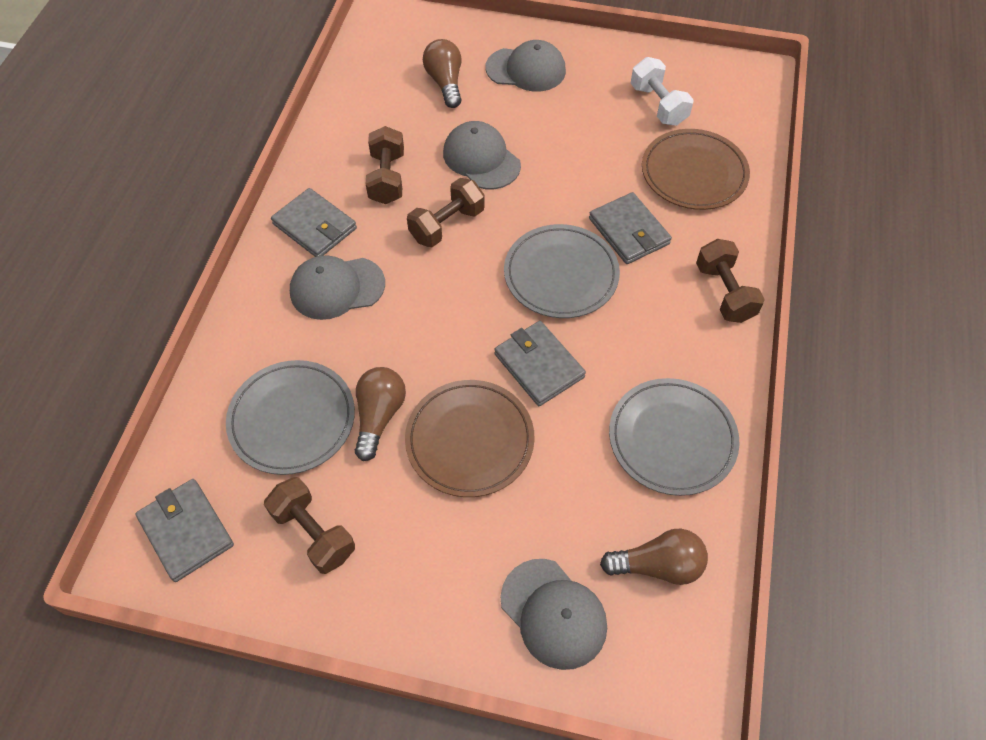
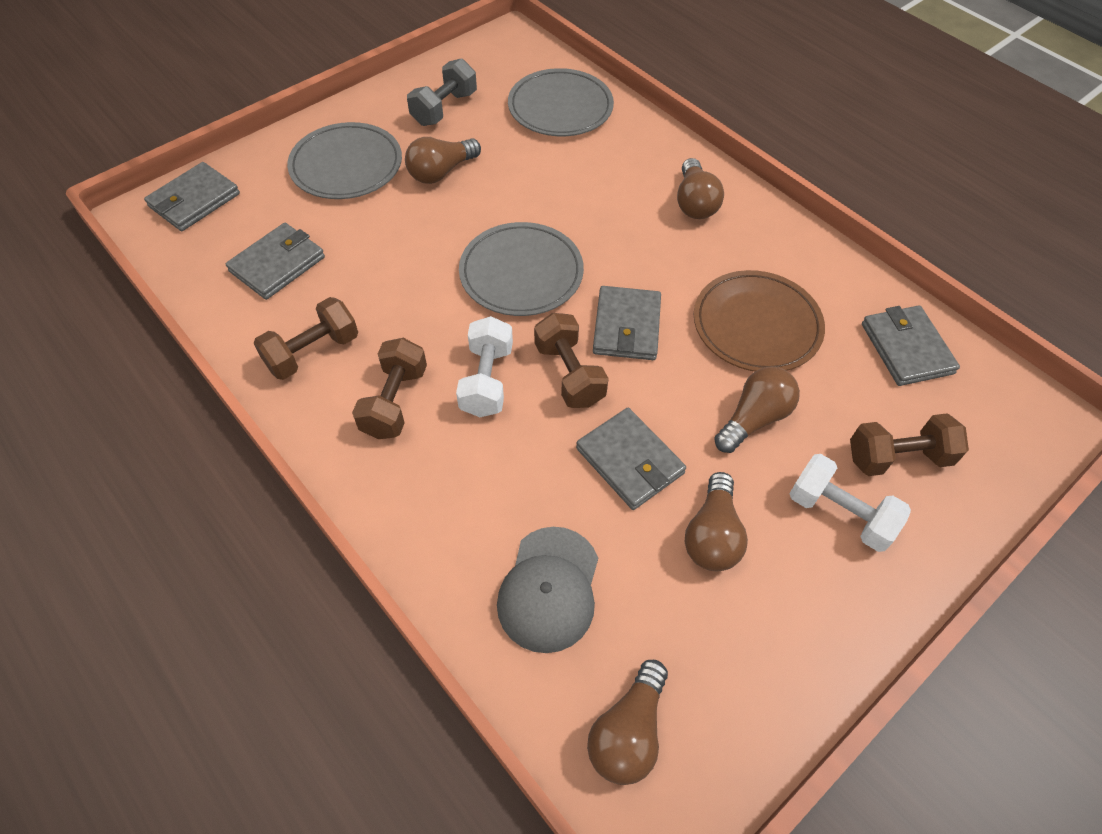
brown light bulb: [355,367,406,461] [423,39,462,108] [600,529,708,585] = 3 -> [405,137,481,184] [587,660,668,785] [677,158,724,219] [685,472,748,571] [714,366,800,453] = 5
brown plate: [405,380,535,497] [642,129,750,210] = 2 -> [694,270,825,372] = 1
grey cap: [290,255,385,320] [443,121,521,189] [486,40,566,91] [501,559,607,670] = 4 -> [497,527,598,653] = 1
grey dumbbell: none = 0 -> [407,58,477,126] = 1
grey wallet: [135,479,234,582] [271,188,357,257] [494,321,586,406] [589,192,672,264] = 4 -> [144,162,240,231] [226,223,325,300] [576,408,686,510] [593,286,661,360] [862,306,960,386] = 5
white dumbbell: [631,57,694,126] = 1 -> [456,316,513,417] [789,454,911,552] = 2

